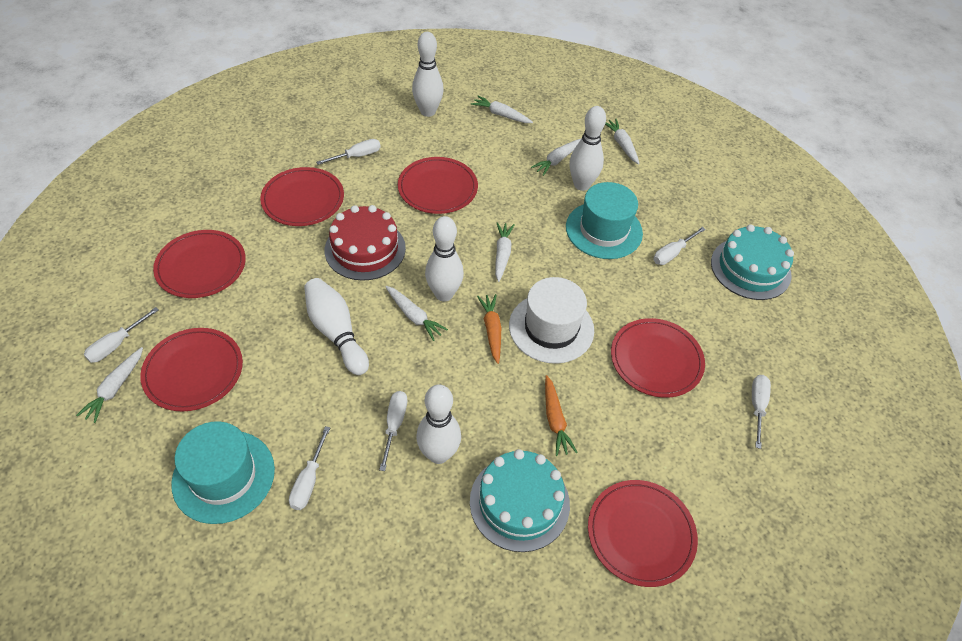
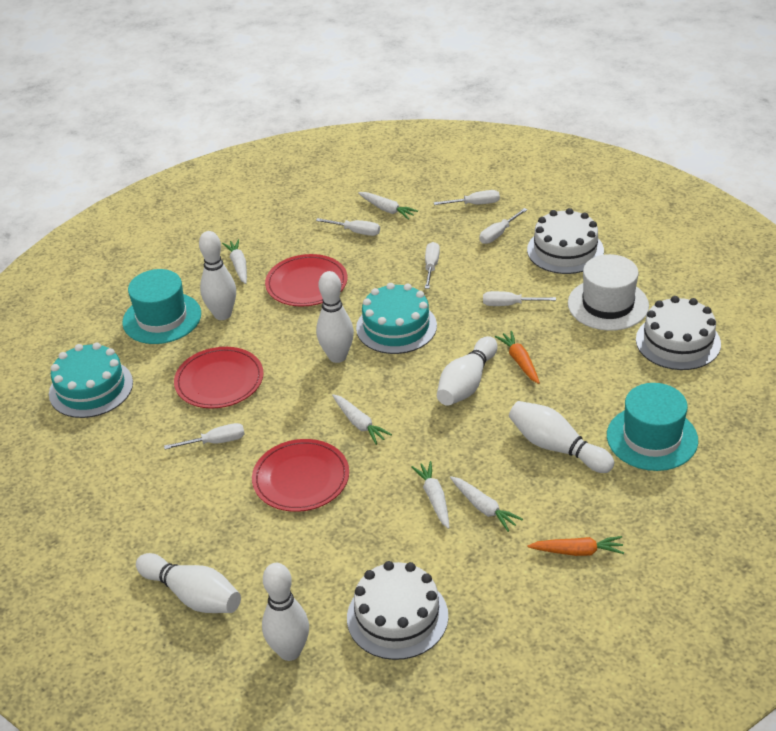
red cake: [325,205,406,281] = 1 -> none = 0
red plate: [140,328,243,411] [153,230,246,298] [260,167,344,226] [398,157,478,214] [588,480,698,587] [611,318,705,398] = 6 -> [174,347,264,408] [252,439,349,512] [265,254,348,307] = 3
white bowling pin: [304,278,369,375] [412,32,444,117] [416,384,461,464] [425,216,464,301] [569,106,606,191] = 5 -> [136,553,241,613] [199,231,236,320] [262,563,309,661] [316,271,354,363] [437,336,498,406] [509,401,614,473] = 6
white cake: none = 0 -> [347,561,448,660] [527,208,604,274] [636,296,721,370] = 3
white carrot: [76,347,143,423] [385,286,448,341] [471,96,533,123] [495,222,515,282] [531,138,582,176] [605,119,640,164] = 6 -> [222,239,247,284] [332,394,392,445] [358,192,418,220] [411,461,450,529] [450,476,523,532] = 5

